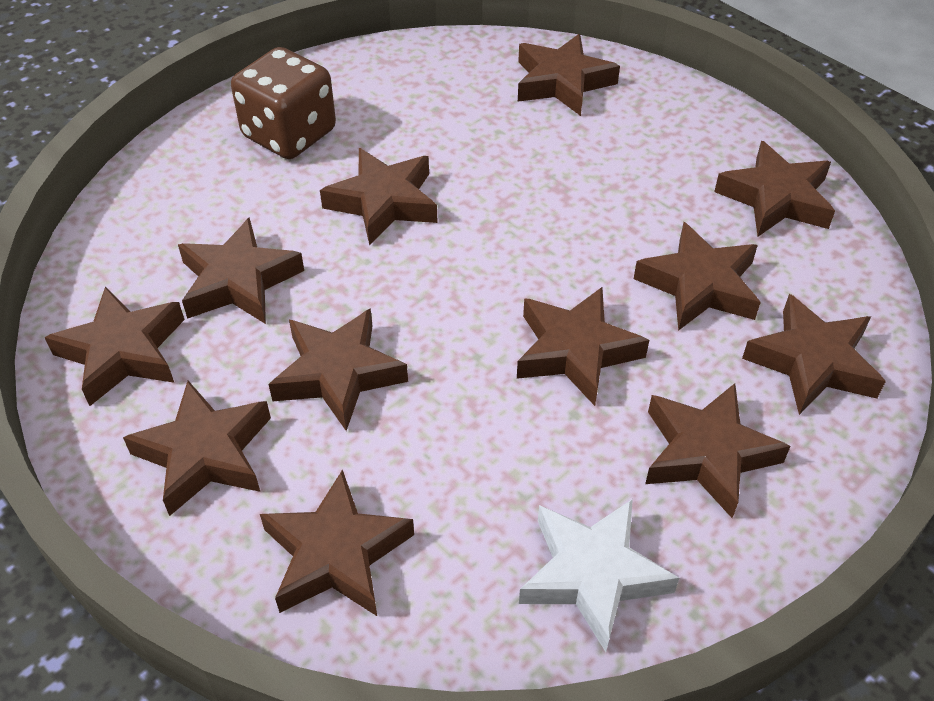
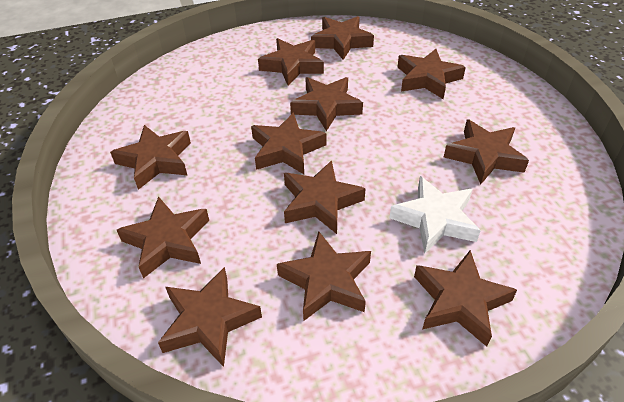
brown dice: [231,47,336,159] = 1 -> none = 0

